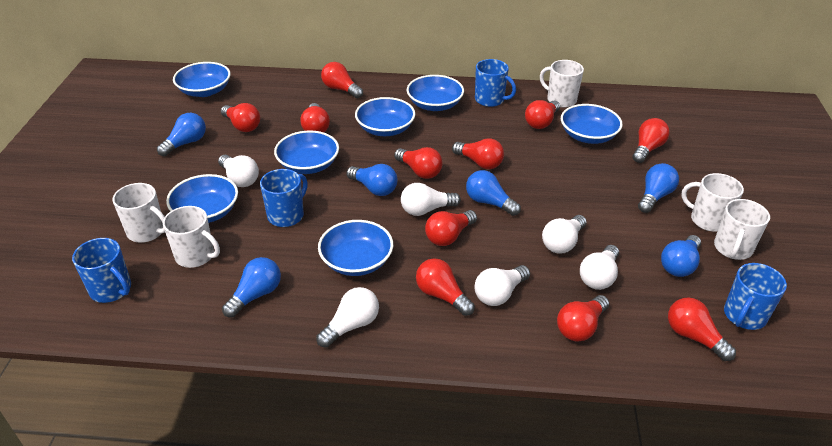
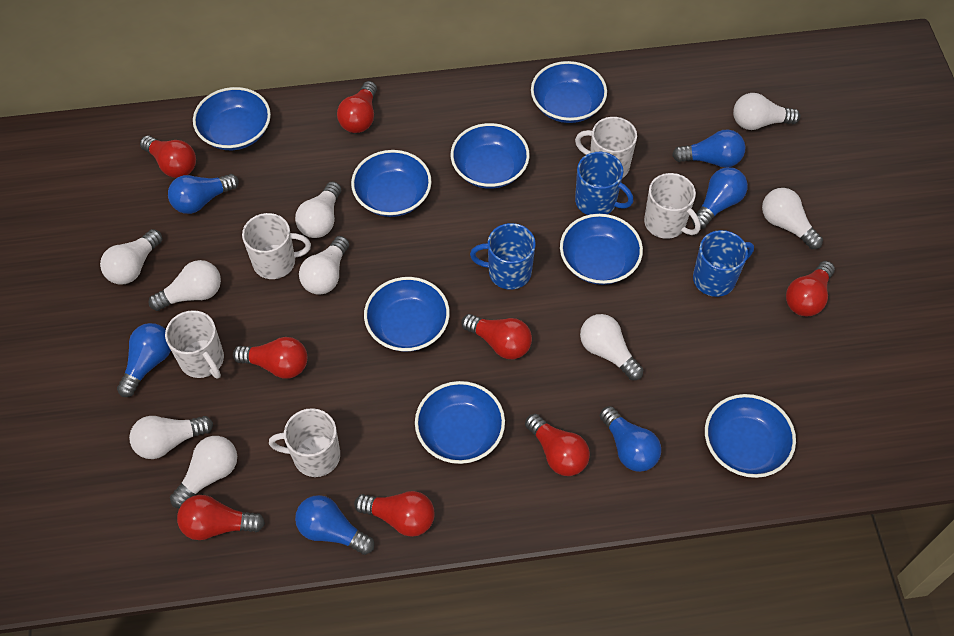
blue bowl: [166,174,238,223] [173,62,231,97] [274,130,339,174] [318,220,393,276] [355,97,415,136] [407,75,464,111] [561,104,623,144] = 7 -> [193,87,271,150] [351,150,432,217] [364,277,450,352] [415,381,505,464] [451,123,530,189] [531,61,607,123] [560,214,643,285] [705,394,796,478] = 8
blue mug: [72,238,131,303] [260,169,308,227] [475,59,516,107] [724,263,787,330] = 4 -> [470,223,536,290] [575,152,634,215] [693,230,754,297] = 3
red light bulb: [221,103,260,132] [300,103,330,132] [321,62,363,98] [394,147,443,179] [416,258,475,316] [425,210,477,246] [452,138,504,169] [525,100,560,129] [557,295,609,342] [632,118,670,163] [668,297,736,361] = 11 -> [140,136,196,178] [177,495,265,540] [233,337,307,379] [337,81,377,133] [354,491,434,537] [461,314,532,359] [525,414,590,476] [786,261,835,316] = 8
white light bulb: [218,155,259,187] [316,287,379,348] [401,183,461,216] [474,265,530,306] [542,215,587,254] [580,245,619,290] = 6 -> [100,229,162,284] [129,416,213,459] [149,260,221,311] [170,436,237,508] [295,181,341,238] [299,236,349,295] [580,314,643,380] [733,93,800,130] [762,188,823,249] = 9

